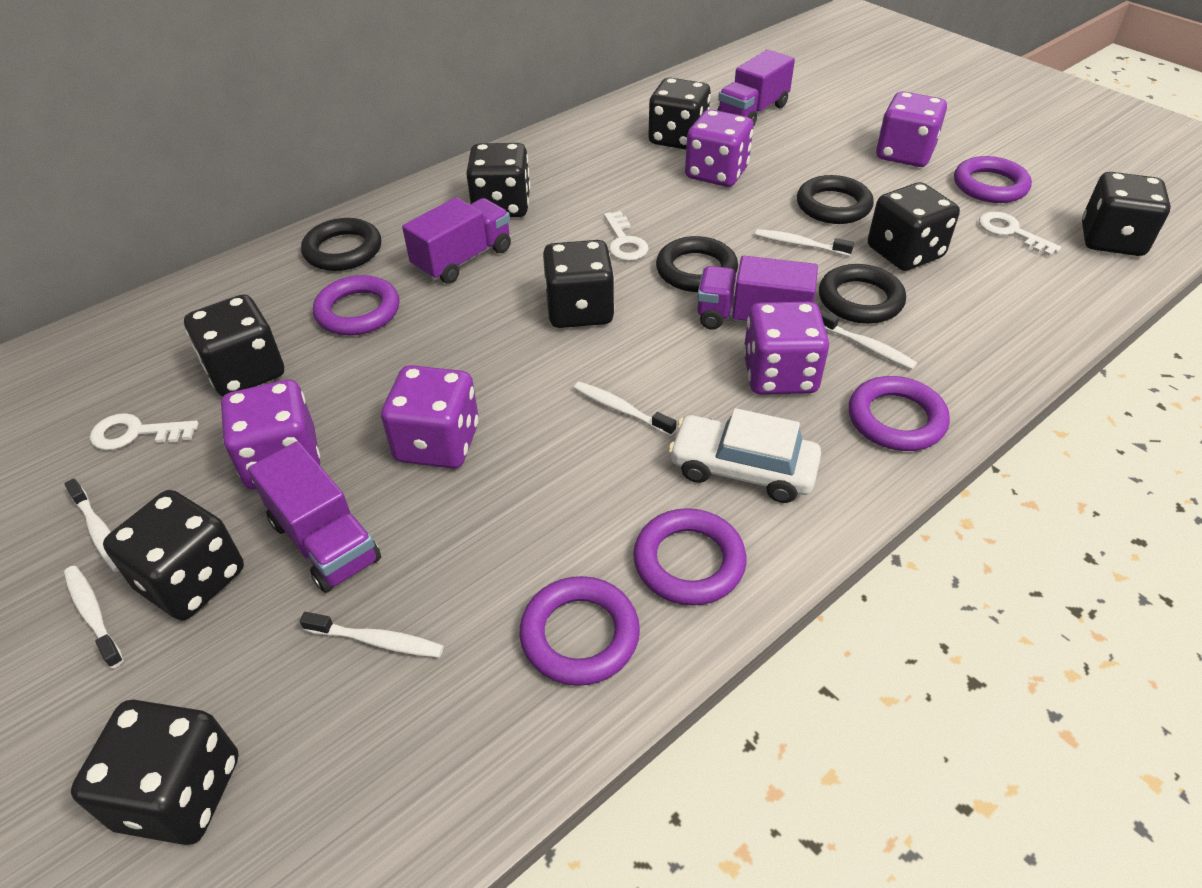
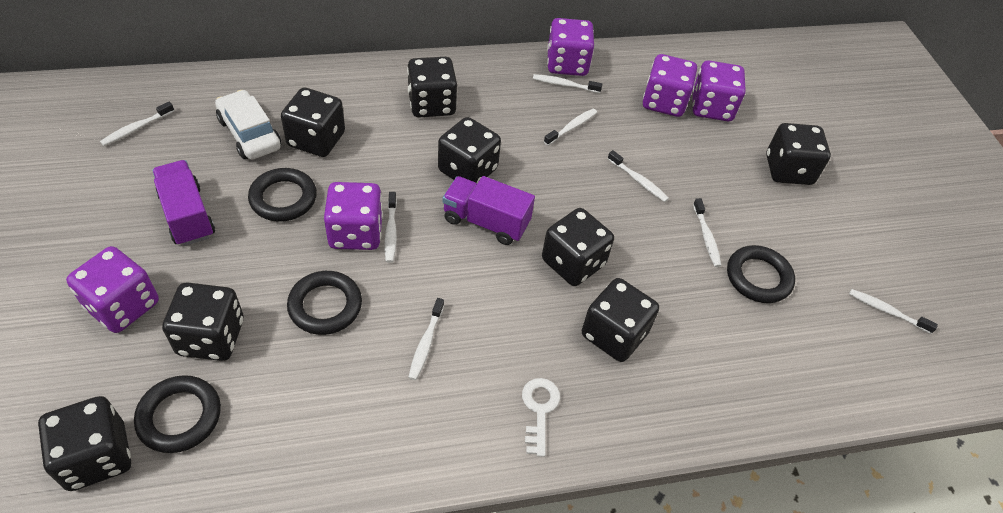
purple ring: [313,275,400,336] [520,576,640,686] [633,508,746,605] [849,376,950,451] [954,156,1032,203] = 5 -> none = 0
purple truck: [248,441,381,593] [402,197,511,284] [697,256,818,330] [717,50,795,127] = 4 -> [152,160,215,246] [442,176,535,245] = 2
white key: [90,413,199,450] [604,211,648,261] [979,212,1061,256] = 3 -> [522,378,560,457] = 1
white toothbrush: [64,478,119,572] [64,566,124,669] [300,612,444,657] [574,382,677,436] [755,229,854,256] [820,310,917,370] = 6 -> [100,102,174,146] [385,192,397,263] [408,298,444,380] [533,74,602,93] [544,109,597,145] [608,150,669,202] [693,198,722,267] [849,289,938,334] = 8

